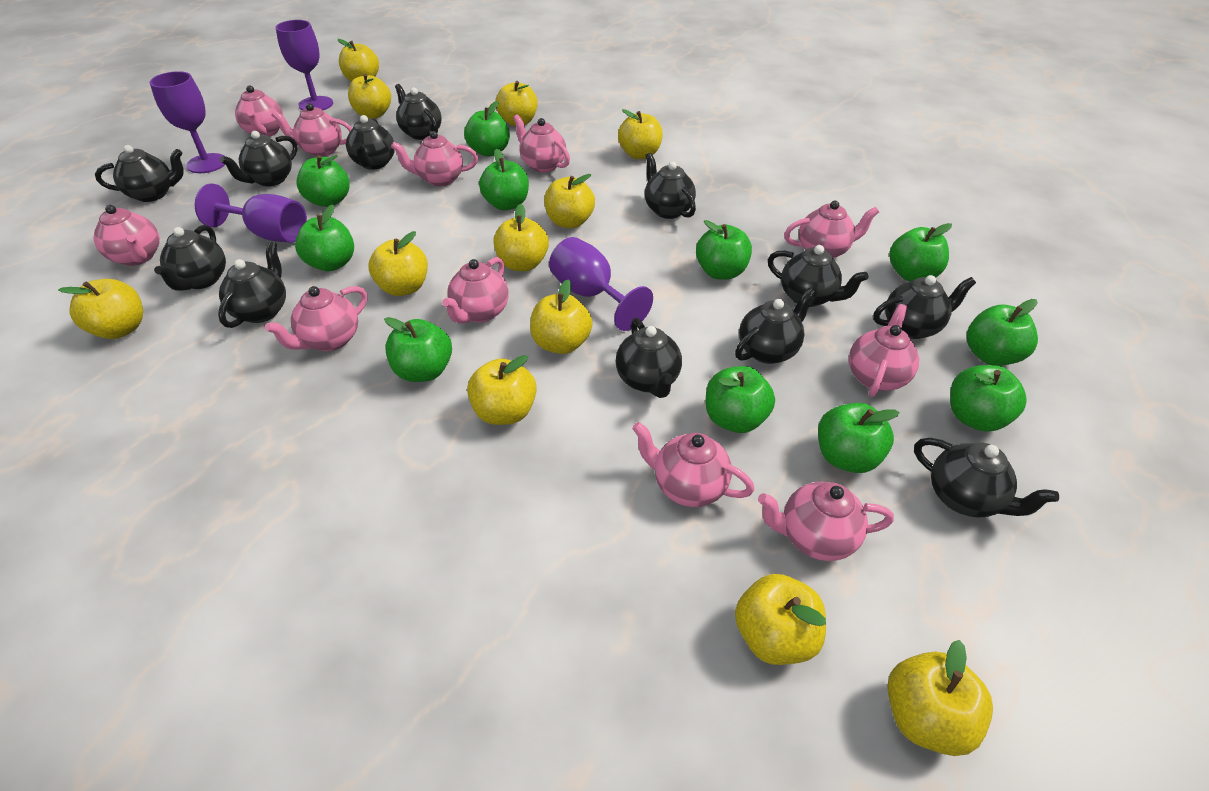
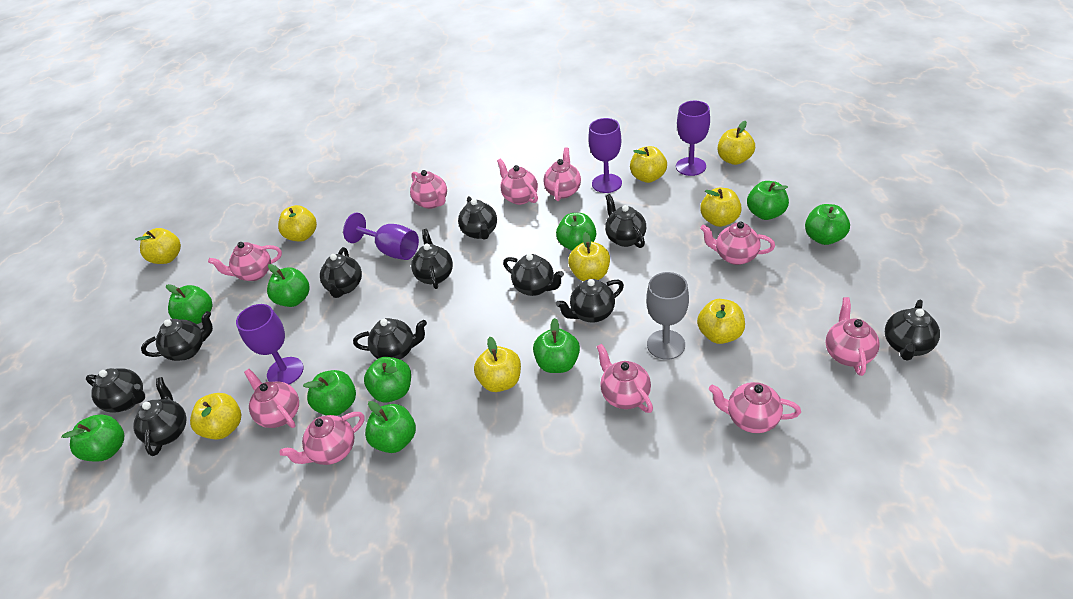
black teapot: [95,145,184,202] [154,225,226,291] [218,242,286,328] [220,131,298,186] [346,115,395,170] [395,84,442,140] [616,318,682,398] [645,153,696,219] [735,288,815,364] [768,245,868,307] [873,275,976,339] [914,438,1059,517] = 12 -> [86,368,145,413] [133,377,187,456] [141,311,213,361] [320,247,362,298] [353,318,427,359] [411,229,453,289] [458,196,497,240] [503,254,564,296] [556,279,624,323] [605,194,646,248] [885,300,940,361] = 11
green apple: [295,204,354,271] [296,155,350,207] [384,317,452,382] [464,101,510,157] [479,149,529,210] [696,220,752,280] [705,366,775,433] [818,403,900,473] [889,223,952,281] [950,365,1026,432] [967,299,1038,366] = 11 -> [61,415,124,462] [166,284,212,324] [267,264,310,307] [303,370,356,416] [364,357,411,402] [365,401,416,453] [533,318,580,373] [556,213,596,251] [747,181,789,220] [805,204,850,245] = 10
grey goblet: none = 0 -> [646,272,689,360] = 1
pink teapot: [93,205,160,266] [235,85,283,137] [265,286,367,351] [272,103,352,157] [391,131,478,186] [442,257,509,324] [513,114,570,173] [632,422,754,507] [758,481,894,561] [784,201,879,258] [849,304,919,397] = 11 -> [208,242,282,281] [244,369,299,428] [280,412,365,465] [410,170,447,209] [497,158,538,205] [543,148,581,201] [597,344,653,413] [700,222,775,265] [709,382,801,433] [826,297,880,376] = 10
yellow apple: [58,279,143,339] [338,39,379,82] [348,73,391,119] [369,231,428,296] [467,355,537,425] [493,204,549,271] [496,81,538,126] [530,279,592,354] [544,174,595,228] [618,109,663,159] [735,574,826,665] [887,640,993,756] = 12 -> [135,228,181,264] [190,393,241,440] [278,205,317,242] [474,337,521,392] [568,232,610,281] [630,146,667,183] [697,299,745,344] [700,188,742,227] [718,121,755,165] = 9

